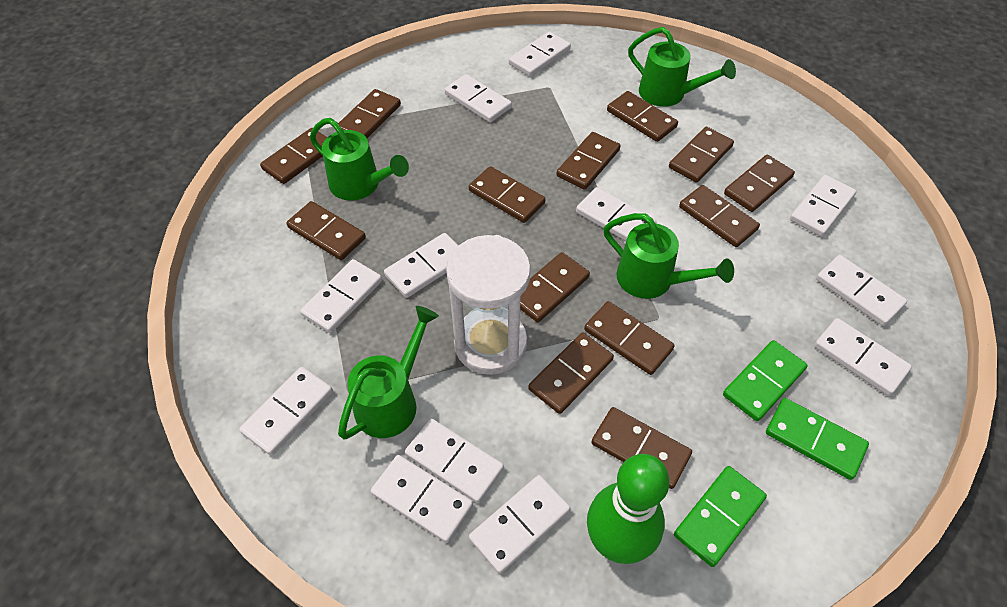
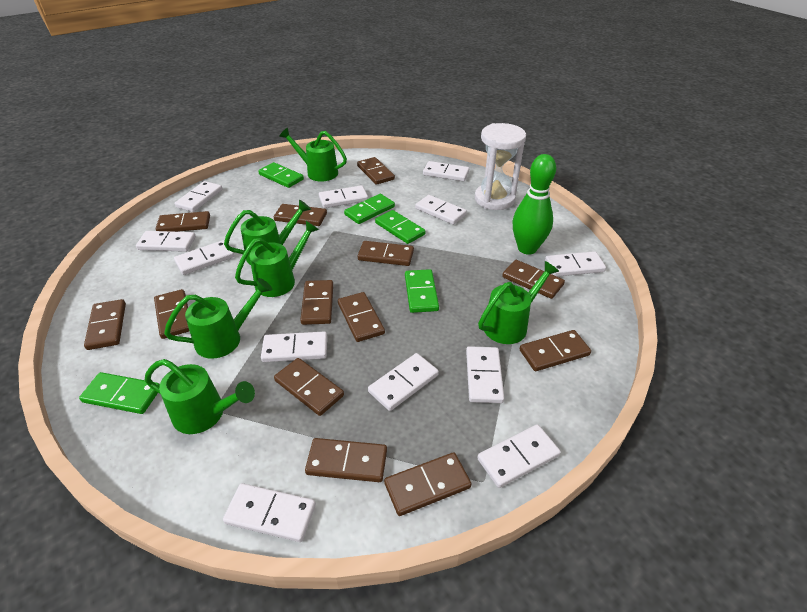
green domino: [674,466,767,567] [723,340,808,421] [766,398,869,480] = 3 -> [79,372,160,414] [258,162,304,188] [344,194,395,224] [375,210,426,244] [405,269,439,313] = 5
green watering can: [310,118,409,201] [338,306,439,439] [603,213,734,299] [628,27,736,107] = 4 -> [145,359,255,434] [164,278,273,359] [224,200,311,265] [235,221,319,297] [279,128,347,182] [478,261,559,344] = 6

